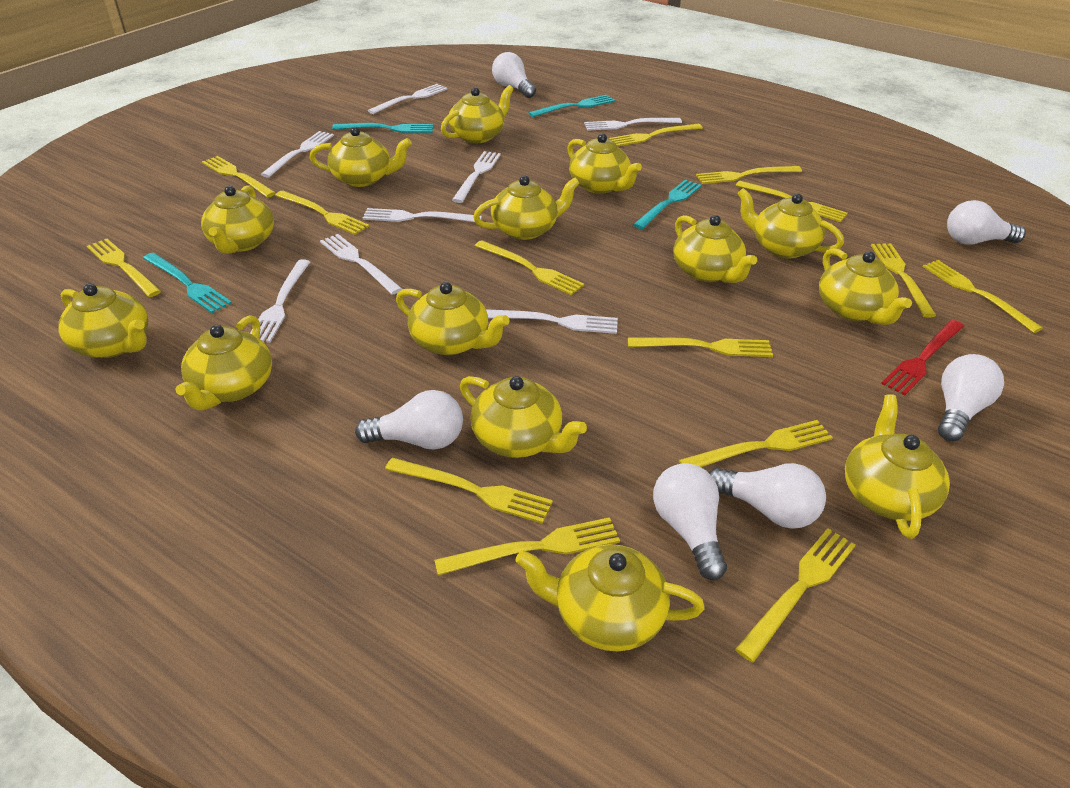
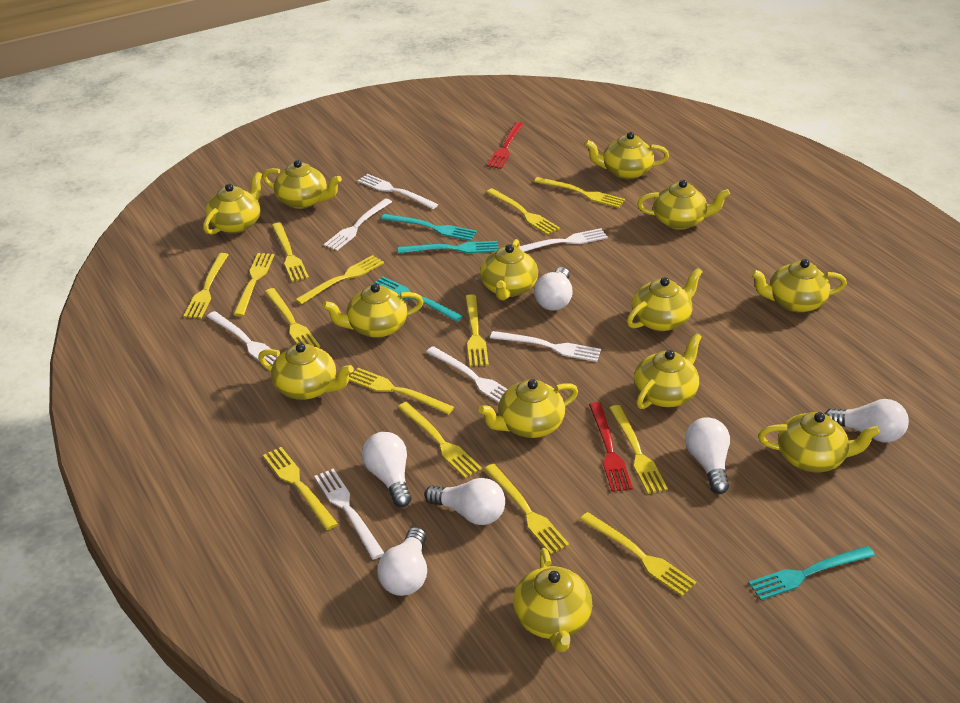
red fork: [881,320,964,395] = 1 -> [487,122,523,169] [589,402,633,492] = 2
white fork: [250,259,310,343] [260,131,334,178] [320,234,402,295] [363,208,482,222] [368,84,448,114] [452,151,501,203] [486,309,618,334] [584,118,682,131] = 8 -> [207,311,278,365] [314,468,384,559] [324,199,392,251] [358,174,438,209] [426,346,507,403] [490,331,601,362] [519,228,608,252] = 7
yellow teapot: [58,284,148,358] [176,315,272,410] [201,185,274,254] [309,127,412,187] [396,282,510,355] [441,85,514,143] [460,376,587,458] [473,176,580,240] [515,544,705,651] [567,134,642,194] [673,215,757,283] [737,188,844,258] [819,248,912,325] [845,394,950,539] = 14 -> [203,172,262,235] [258,343,354,400] [262,160,342,209] [322,283,424,338] [478,379,578,438] [480,239,538,301] [513,548,592,652] [584,132,669,179] [627,267,703,331] [634,333,702,409] [637,180,730,230] [751,259,847,312] [758,412,880,472] = 13

